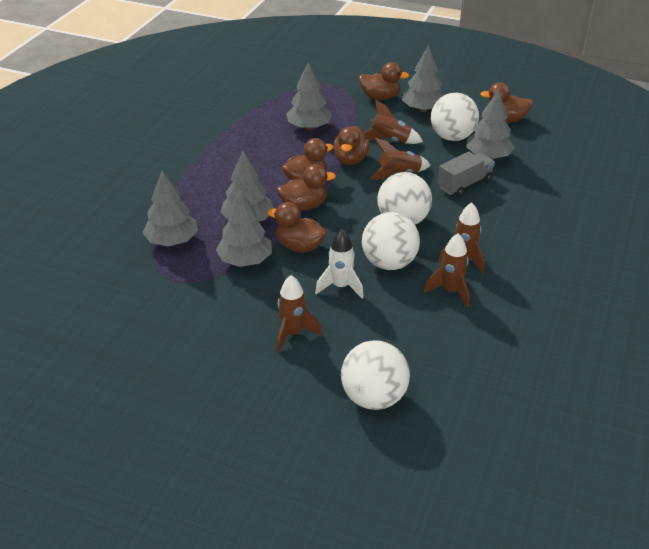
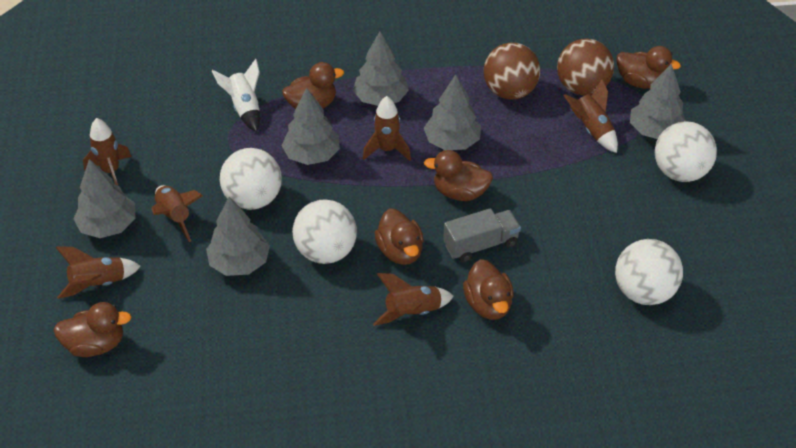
brown ball: none = 0 -> [484,42,540,99] [557,38,614,96] = 2
brown rocket: [276,275,322,352] [364,100,423,144] [370,138,431,180] [423,233,470,307] [438,203,485,273] = 5 -> [56,246,141,299] [83,118,132,185] [151,185,203,242] [363,96,411,161] [373,273,454,326] [563,79,618,153] = 6

